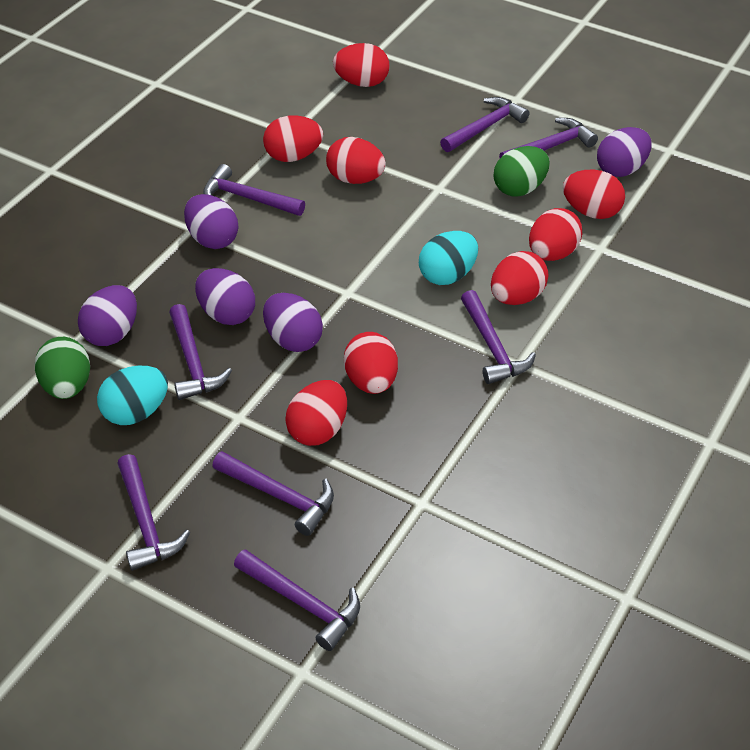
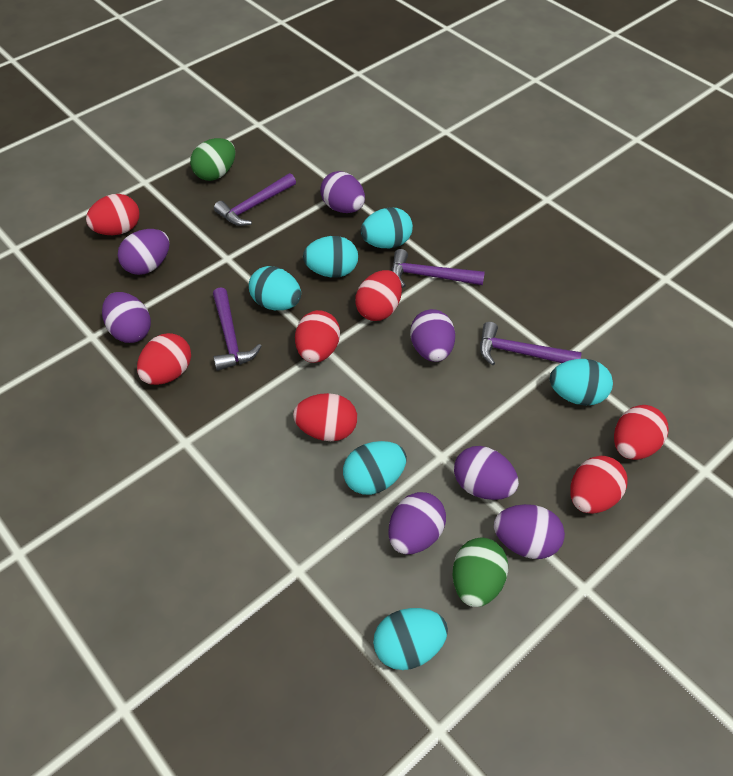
purple egg: [78,285,137,346] [184,194,238,249] [195,268,255,325] [263,293,323,352] [597,127,652,177] = 5 -> [102,292,151,343] [118,229,170,275] [320,171,365,213] [388,492,446,554] [410,309,455,362] [454,446,519,500] [494,504,565,559] = 7
purple hammer: [117,454,190,571] [169,304,232,400] [203,164,305,216] [212,451,334,536] [234,549,360,651] [440,97,529,152] [461,290,536,384] [499,118,598,158] = 8 -> [213,287,262,371] [214,173,296,226] [392,249,485,288] [480,322,582,366] = 4
red egg: [263,115,323,162] [285,380,347,446] [326,137,386,184] [333,43,390,87] [344,332,398,394] [491,251,549,305] [529,208,582,261] [563,170,625,219] = 8 -> [86,194,139,235] [137,333,191,385] [293,393,357,441] [295,310,340,363] [355,270,402,321] [570,456,627,514] [614,405,669,460] = 7
turquoise egg: [97,366,168,425] [419,231,478,285] = 2 -> [249,266,301,310] [303,236,358,277] [343,441,407,495] [361,207,413,248] [373,608,448,670] [550,359,613,406] = 6

